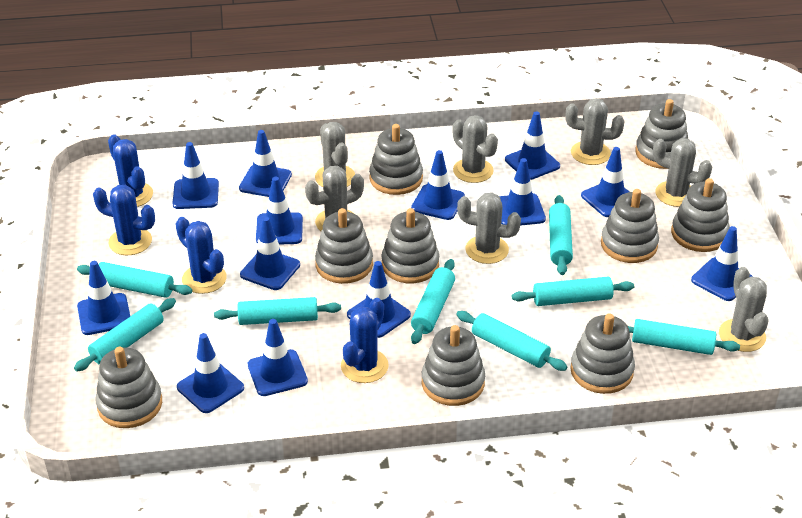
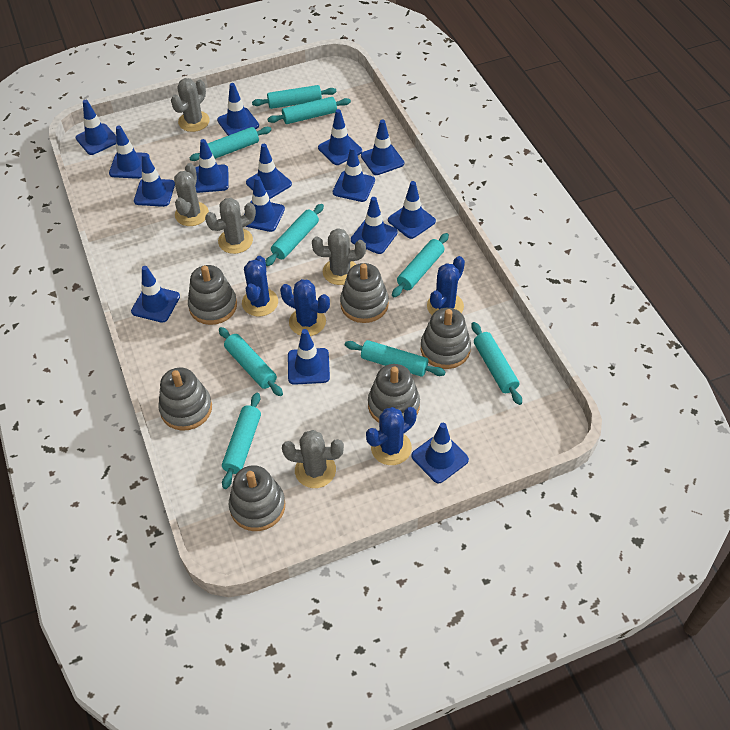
blue traffic cone: [77,261,130,335] [172,142,219,209] [177,333,244,413] [239,130,292,197] [240,217,300,290] [248,319,308,396] [256,177,303,245] [347,261,411,338] [411,150,465,220] [499,158,546,226] [505,112,560,180] [581,147,629,217] [691,226,753,301] = 13 -> [76,100,116,155] [109,126,150,179] [131,266,180,323] [134,153,175,207] [195,139,229,193] [217,83,259,136] [244,176,285,232] [246,144,292,199] [288,329,330,385] [318,109,362,165] [333,147,375,202] [351,197,398,254] [361,120,404,175] [388,181,436,239] [411,423,469,483] = 15
grey cactus: [305,166,364,231] [315,122,355,187] [452,115,498,183] [457,192,521,264] [565,98,624,165] [653,138,712,207] [719,267,769,352] = 7 -> [171,78,210,132] [174,163,209,226] [205,198,256,254] [282,430,344,488] [312,228,366,285] = 5
grey stacking toy: [95,347,162,428] [315,208,373,284] [369,124,423,195] [381,208,439,283] [422,325,485,406] [570,313,635,394] [601,189,659,263] [635,99,688,169] [671,178,730,252] = 9 -> [158,368,212,431] [188,265,237,325] [229,465,285,531] [340,263,389,323] [368,364,420,423] [421,308,471,369] = 6
turquoise rolling pin: [74,298,176,372] [77,262,192,298] [214,297,341,325] [411,259,455,344] [456,311,568,371] [512,277,634,306] [549,195,573,275] [628,319,740,355] = 8 -> [189,127,272,161] [219,327,283,396] [222,393,261,489] [252,85,336,109] [265,204,324,266] [268,97,351,124] [345,340,446,377] [392,233,449,297] [472,322,522,405] = 9

